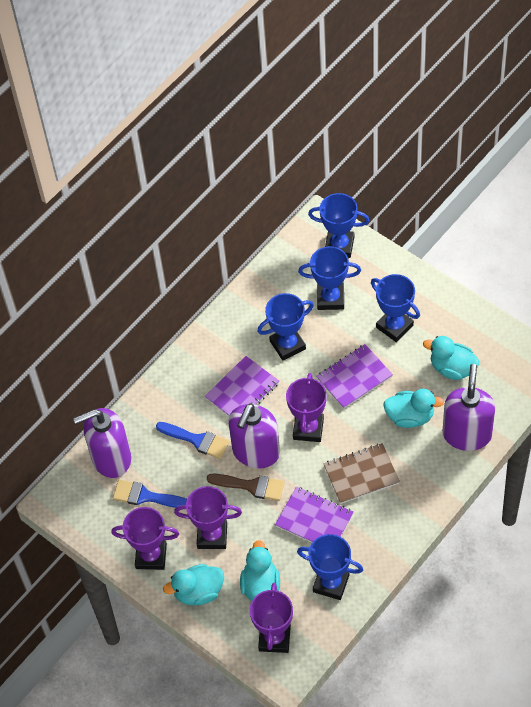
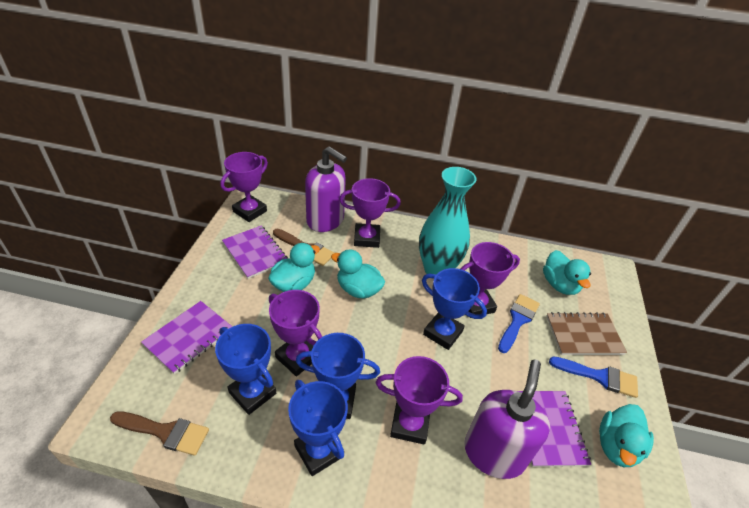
blue trophy: [257,293,314,361] [297,534,363,600] [298,246,361,310] [308,193,369,258] [371,274,420,342] = 5 -> [215,324,276,415] [288,380,348,476] [296,333,380,419] [422,268,487,350] = 4
brown brush: [207,474,284,501] = 1 -> [110,411,209,456] [273,229,334,266] = 2
purple soap dispenser: [73,408,131,478] [229,403,280,469] [443,364,495,451] = 3 -> [305,146,347,232] [464,359,550,479] = 2
purple trophy: [111,507,179,570] [174,486,242,549] [250,583,293,653] [286,373,327,442] = 4 -> [221,152,268,222] [269,290,322,377] [339,178,401,248] [376,356,463,444] [460,242,520,318] = 5
turquoise vase: none = 0 -> [419,167,477,274] = 1

